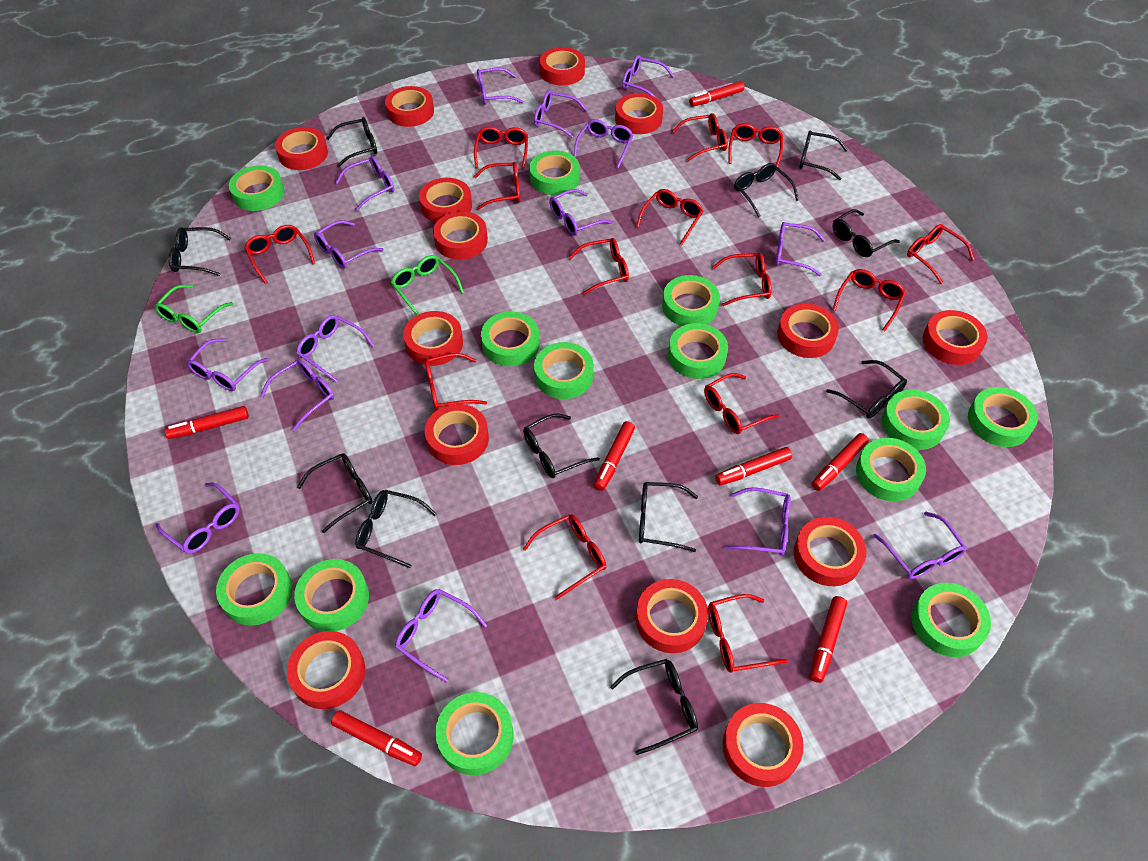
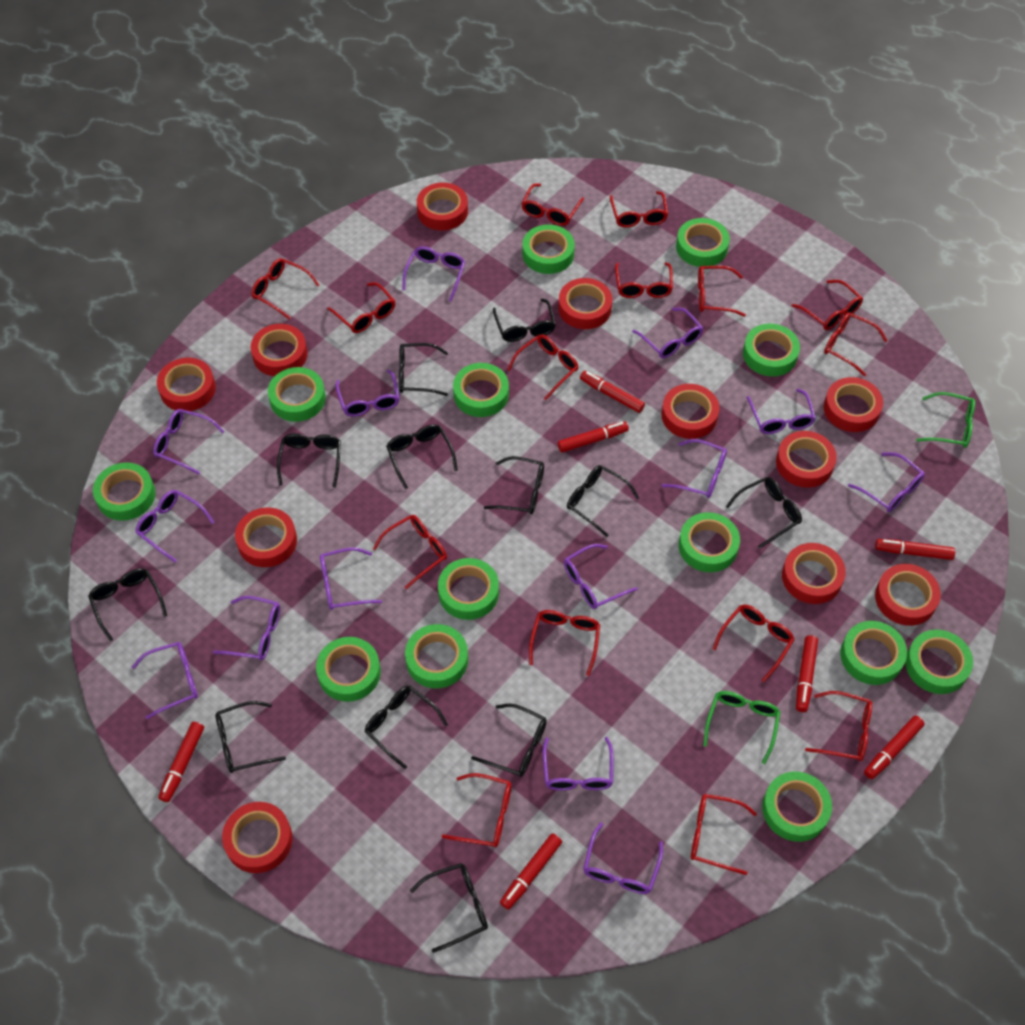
black glasses: [169,227,231,276] [297,453,372,533] [326,117,377,167] [355,490,436,568] [523,413,600,478] [610,659,698,755] [639,482,698,552] [734,163,799,218] [799,130,848,180] [826,360,907,419] [833,209,900,257] = 11 -> [88,568,167,642] [215,701,286,773] [277,433,341,488] [364,686,448,769] [386,424,458,489] [399,343,448,396] [410,863,488,953] [471,704,547,777] [484,456,544,514] [493,298,556,342] [567,465,639,537] [726,477,802,549] = 12
purple glasses: [156,483,240,554] [187,338,269,391] [260,359,335,431] [296,315,375,382] [314,220,383,269] [335,156,395,211] [395,589,487,682] [477,68,524,105] [534,90,587,138] [549,189,613,236] [574,119,633,168] [622,55,674,100] [725,487,791,555] [775,222,825,276] [873,511,967,579] = 15 -> [132,642,198,719] [135,490,214,563] [153,409,225,474] [213,596,280,660] [320,547,382,610] [335,369,400,417] [402,246,465,301] [543,737,614,791] [564,544,638,609] [583,822,663,894] [632,308,703,358] [662,439,727,498] [747,389,816,434] [848,452,925,512] = 14
red glasses: [244,225,315,284] [425,353,487,410] [474,126,528,170] [474,162,521,210] [523,514,606,600] [569,238,629,295] [636,189,703,245] [672,113,728,161] [704,373,780,434] [708,594,787,673] [712,253,771,306] [728,123,783,167] [833,269,906,331] [907,224,975,284] = 14 -> [251,258,320,320] [327,282,395,333] [373,515,447,589] [441,773,512,847] [507,334,578,400] [521,183,584,226] [529,610,600,676] [610,191,668,228] [615,262,673,298] [691,794,757,875] [698,266,746,317] [712,604,795,682] [792,280,863,330] [805,691,872,761] [824,312,888,376] = 15
red tape: [275,127,328,170] [287,631,365,709] [385,86,434,127] [403,311,463,366] [419,178,472,223] [425,404,489,465] [433,211,488,260] [540,47,585,86] [615,93,663,134] [636,579,708,653] [723,703,804,787] [777,304,839,358] [794,517,867,586] [923,310,987,365] = 14 -> [157,358,216,411] [222,802,292,873] [235,508,297,567] [251,324,308,376] [417,182,468,230] [558,278,612,329] [661,384,719,439] [776,431,837,488] [782,543,846,604] [824,377,883,432] [875,564,941,626] = 11

